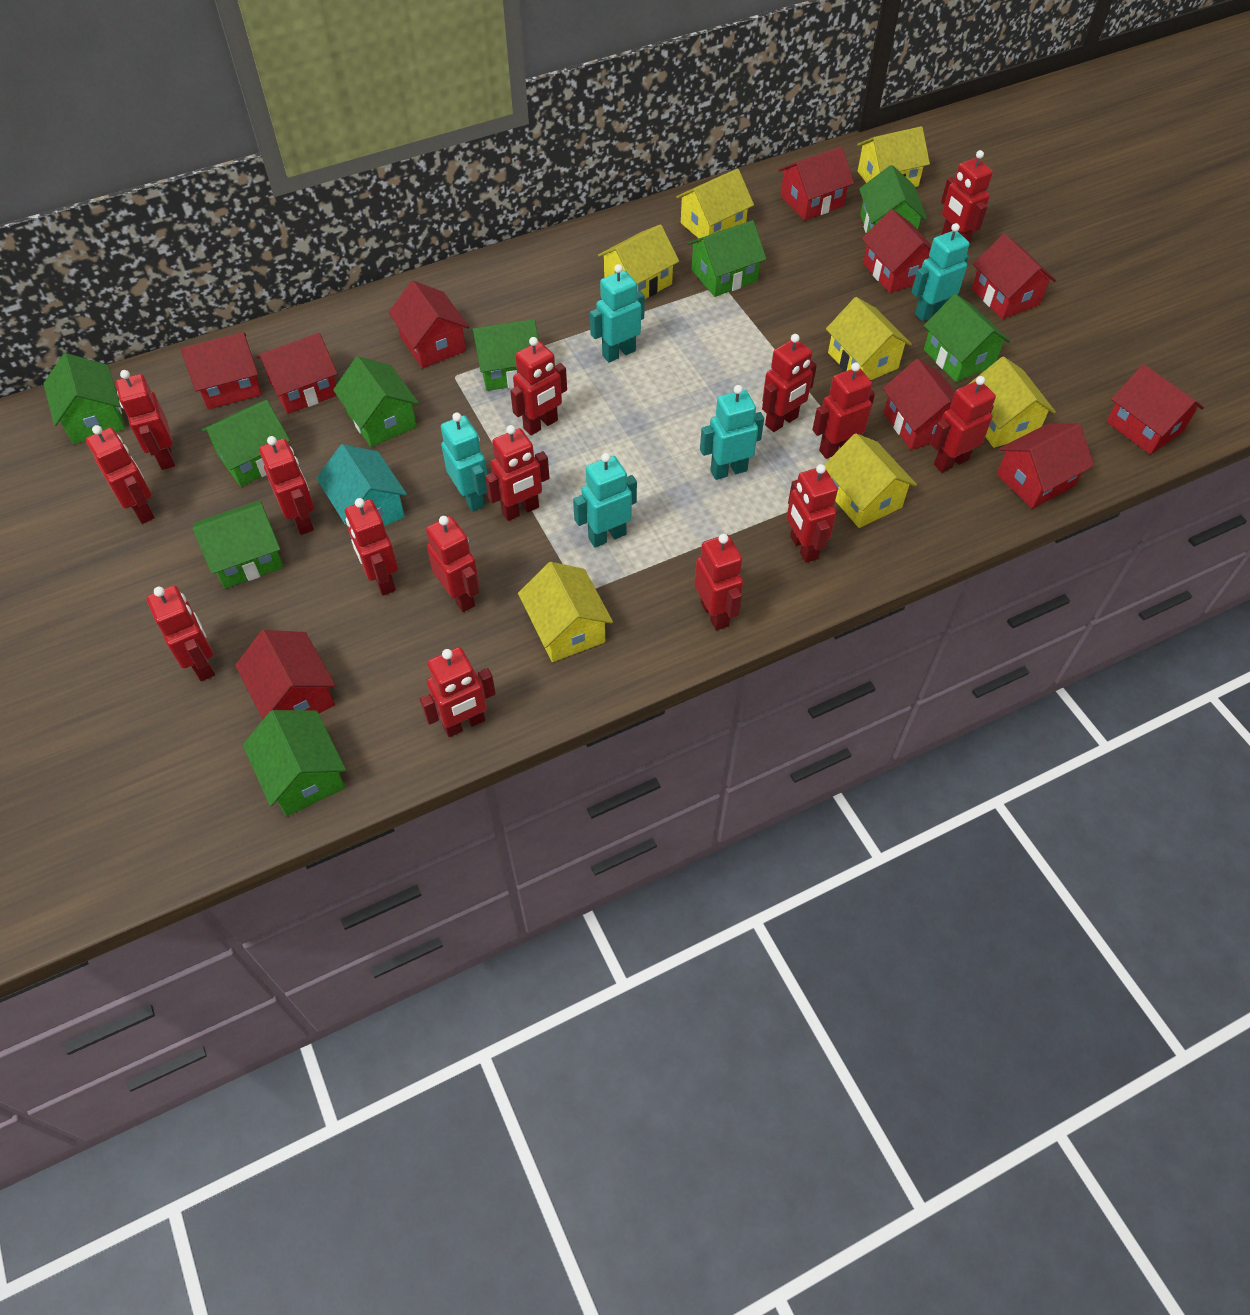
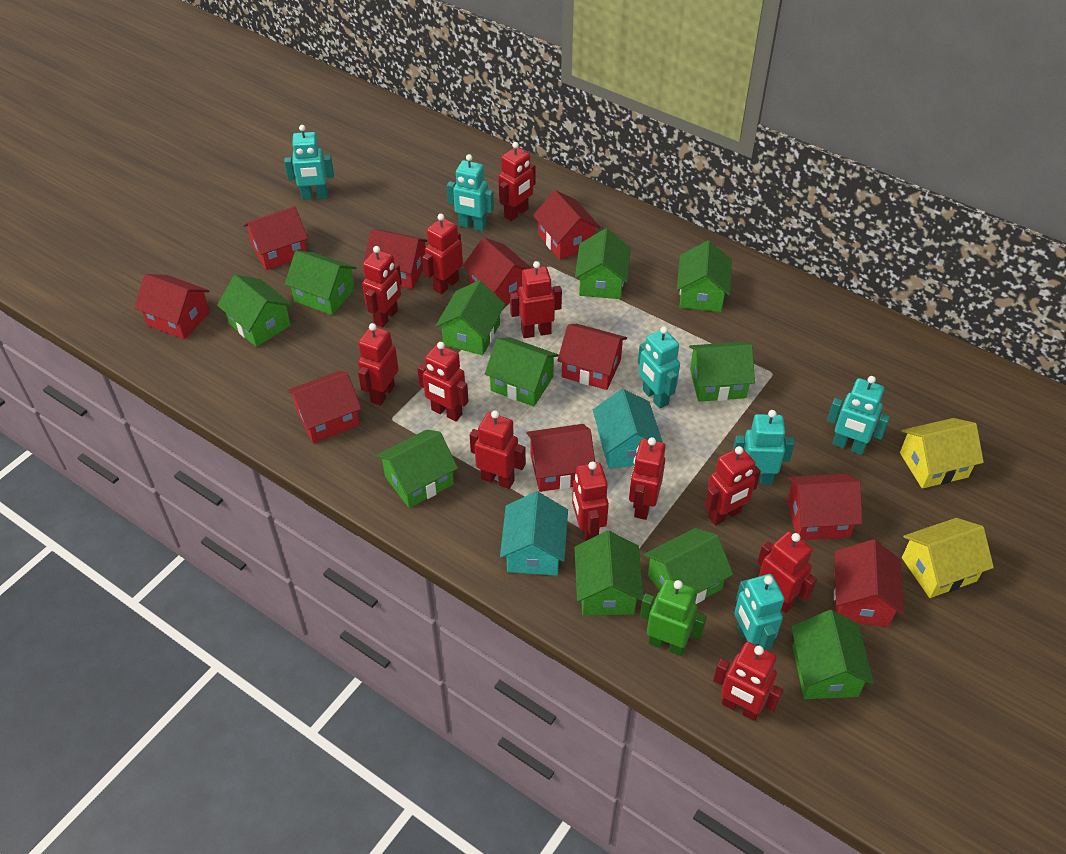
green house: [44,353,125,444] [192,500,284,589] [202,400,290,487] [243,710,346,816] [333,356,419,447] [472,319,539,391] [688,220,766,297] [859,165,927,233] [924,294,1011,382] = 9 -> [217,275,292,347] [285,251,357,315] [376,430,458,508] [435,280,505,355] [485,337,559,407] [574,531,643,615] [575,228,631,299] [644,528,733,604] [677,240,732,312] [689,342,755,402] [791,610,874,699] = 11
green robot: none = 0 -> [640,579,707,656] = 1
red robot: [86,425,155,524] [116,370,175,470] [147,586,215,681] [259,436,314,535] [345,498,398,596] [420,647,496,737] [426,516,479,612] [485,425,550,521] [510,337,567,435] [695,534,743,630] [762,334,817,432] [787,464,838,563] [812,362,875,459] [931,376,996,473] [941,150,993,243] = 15 -> [358,323,399,406] [362,246,402,328] [417,342,468,421] [422,214,463,294] [470,410,526,489] [499,142,536,221] [510,261,562,338] [572,461,609,541] [629,437,666,520] [704,446,761,525] [713,642,783,721] [757,531,817,613] = 12
turquoise house: [316,444,407,526] = 1 -> [500,491,568,576] [593,389,663,469] = 2
turquoise robot: [441,413,487,512] [573,453,637,548] [590,264,645,363] [700,385,764,480] [912,223,970,321] = 5 -> [284,125,334,200] [447,154,494,231] [638,326,680,409] [733,410,795,484] [734,574,784,650] [827,376,890,455] = 6
yellow house: [518,562,613,662] [598,224,679,299] [676,169,754,241] [824,433,917,528] [826,297,912,380] [857,126,930,187] [969,356,1056,448] = 7 -> [900,418,984,489] [902,518,994,598] = 2

